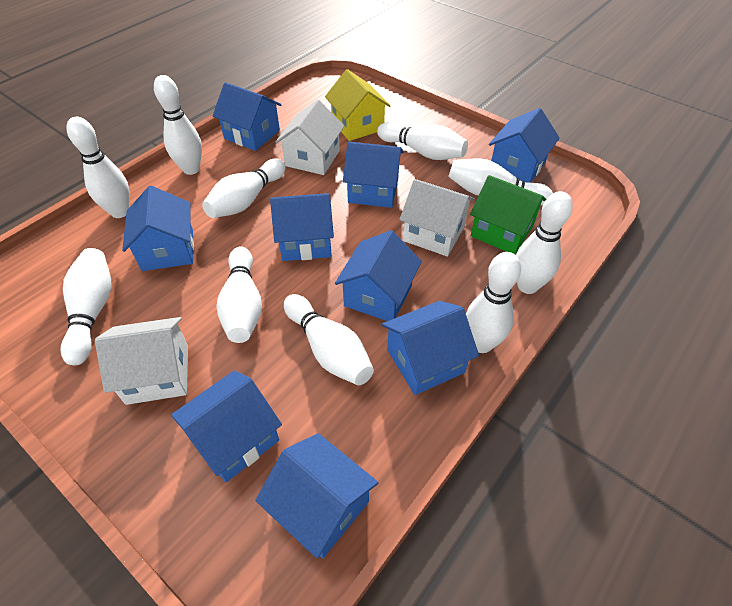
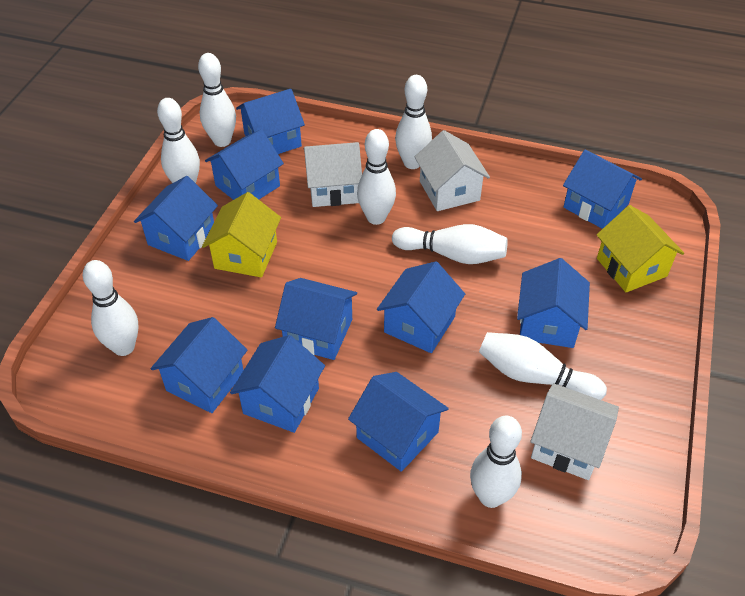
blue house: [122,185,194,271] [171,370,282,483] [212,82,281,151] [255,433,378,558] [270,193,334,261] [335,230,422,321] [343,142,403,208] [382,301,479,395] [489,108,560,183] = 9 -> [134,176,218,261] [151,317,247,413] [205,129,284,200] [230,335,325,433] [236,89,305,154] [275,278,357,360] [348,372,449,472] [377,261,465,353] [517,258,590,348] [563,150,642,229] = 10
green house: [470,175,546,254] = 1 -> none = 0
white bowling pin: [61,248,112,365] [66,117,130,218] [154,75,202,175] [202,159,286,218] [217,246,262,343] [284,294,374,385] [377,122,468,160] [448,158,553,205] [466,252,521,353] [516,191,573,294] = 10 -> [83,260,139,356] [157,98,200,183] [198,53,236,147] [357,129,396,225] [392,224,508,264] [395,75,432,169] [470,416,522,508] [479,332,607,400] = 8
yellow house: [325,69,391,141] = 1 -> [202,192,281,277] [597,205,684,292] = 2

